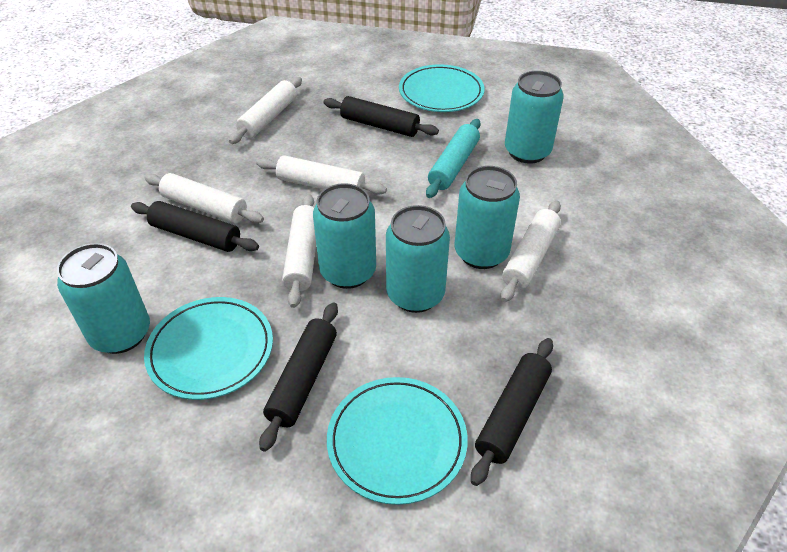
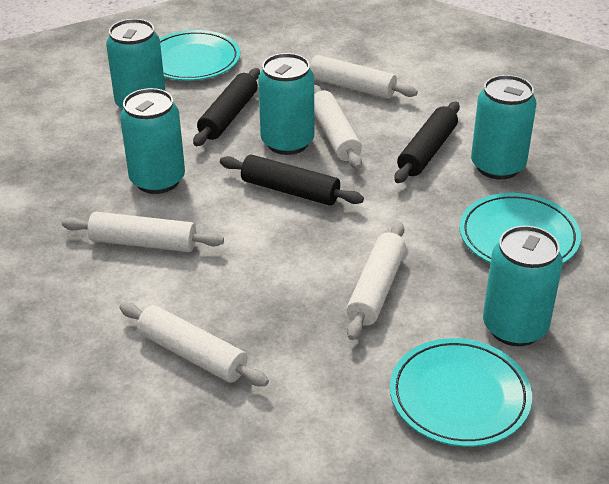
black rolling pin: [131,201,259,252] [259,302,338,452] [324,96,439,137] [471,338,553,486] = 4 -> [193,68,260,146] [220,155,364,206] [394,102,460,183] = 3
turquoise rolling pin: [426,119,481,198] = 1 -> none = 0

